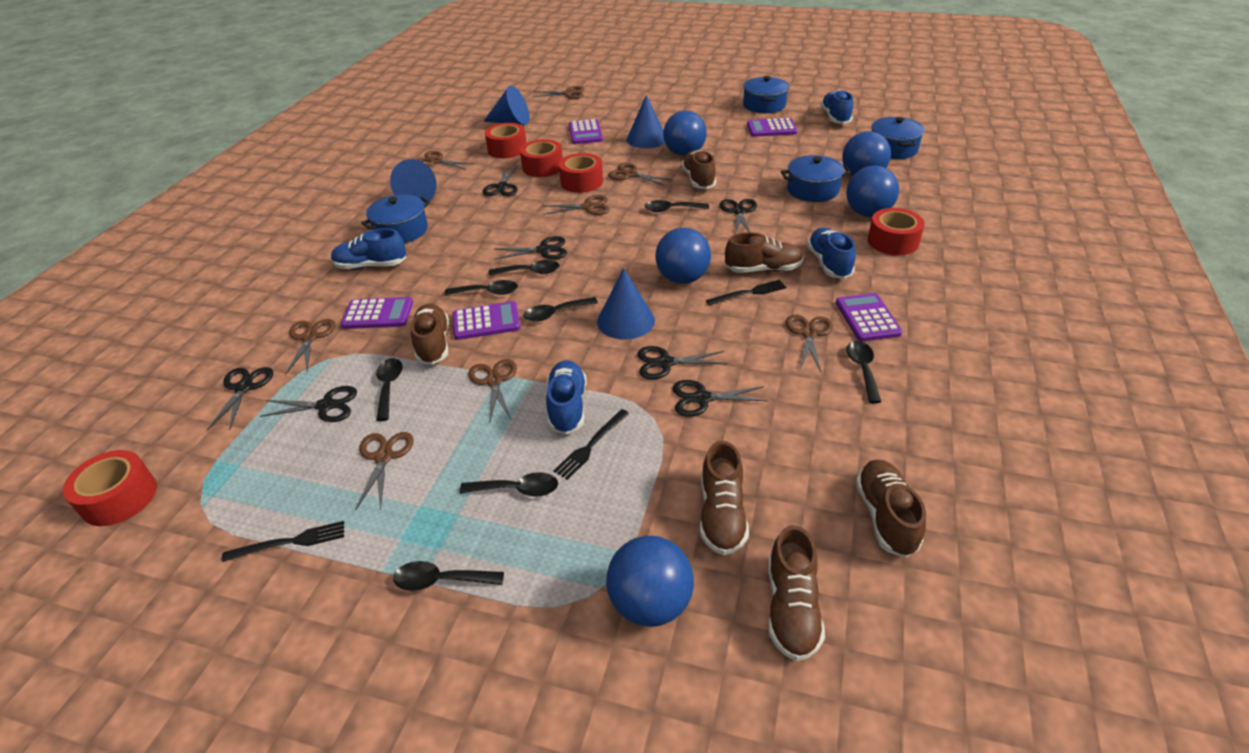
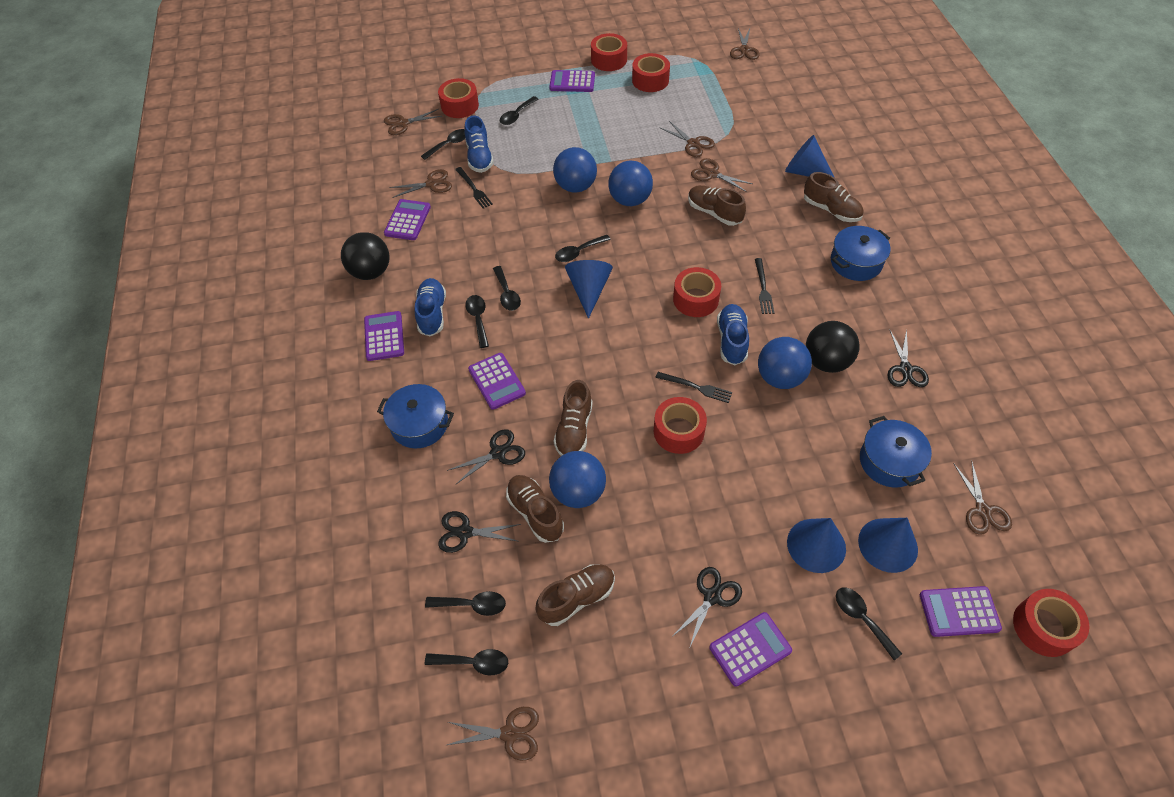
black ball: none = 0 -> [341,232,390,280] [806,321,860,373] = 2
black scissors: [207,367,273,431] [260,386,357,422] [482,165,518,196] [494,236,567,260] [637,346,727,379] [672,380,768,417] [720,199,757,234] = 7 -> [438,511,521,553] [447,429,525,485] [673,567,742,649] [887,329,929,387] = 4
blue ball: [606,536,694,627] [656,228,711,284] [663,111,707,156] [842,131,891,176] [846,166,899,217] = 5 -> [549,451,606,508] [553,147,597,193] [608,160,653,206] [758,337,812,389] = 4
blue pot: [361,194,430,243] [743,76,789,113] [781,155,851,202] [871,117,925,159] = 4 -> [377,384,454,448] [831,226,891,281] [860,416,932,488] = 3
blue shoe: [331,228,407,269] [546,360,586,434] [807,228,856,279] [820,90,853,124] = 4 -> [415,278,446,337] [464,116,494,173] [717,304,749,365] = 3
brown scissors: [286,319,335,374] [355,432,414,510] [417,151,472,170] [468,359,517,424] [533,86,584,99] [542,195,610,215] [608,163,672,186] [786,315,833,372] = 8 -> [384,109,442,135] [389,169,452,198] [447,707,539,761] [659,121,715,157] [691,158,753,192] [730,29,760,60] [953,460,1012,535] = 7
brown shoe: [411,304,449,365] [681,150,716,189] [700,441,749,555] [725,232,803,273] [768,525,825,661] [855,460,926,558] = 6 -> [506,475,564,543] [536,564,615,626] [554,380,593,456] [688,185,746,226] [804,172,863,222] = 5
purple calculator: [341,297,413,329] [453,301,520,340] [569,119,603,144] [747,118,798,137] [836,293,903,341] = 5 -> [364,311,404,361] [384,199,431,240] [468,353,526,410] [549,70,595,92] [709,612,792,687] [920,586,1002,637] = 6
red tape: [63,450,157,526] [485,123,526,158] [520,139,563,177] [559,153,603,193] [868,208,925,255] = 5 -> [438,78,479,118] [591,33,627,71] [632,53,670,92] [654,397,707,454] [673,267,721,317] [1013,589,1090,657] = 6

